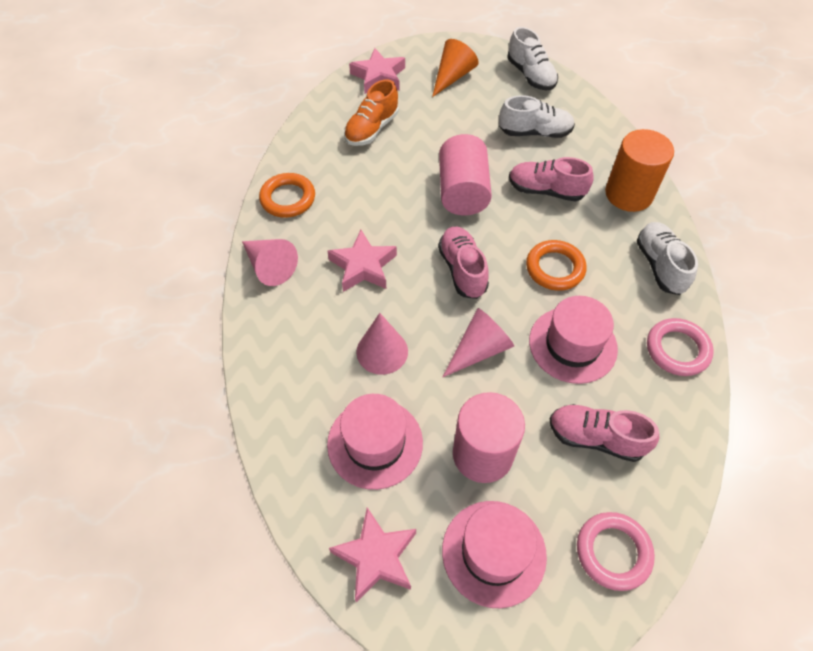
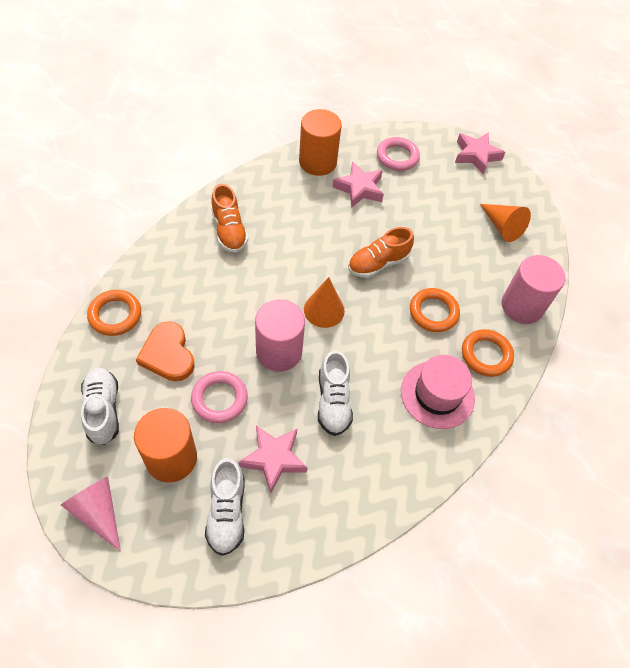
orange cone: [432,39,479,97] = 1 -> [304,277,345,328] [480,204,531,242] = 2
orange cylinder: [605,129,674,212] = 1 -> [134,408,197,483] [299,109,342,176] = 2
orange heart: none = 0 -> [136,321,195,381] = 1
orange ring: [259,173,315,218] [526,240,586,291] = 2 -> [87,290,141,336] [410,288,460,332] [462,329,514,377] = 3
orange shoe: [344,79,399,146] = 1 -> [211,184,248,253] [348,227,414,278] = 2
pink cone: [242,239,298,286] [356,313,408,375] [443,308,514,377] = 3 -> [61,476,121,552] = 1
pink hat: [327,394,423,490] [442,501,547,608] [529,296,618,384] = 3 -> [401,355,475,429] = 1
pink shoe: [438,227,489,299] [509,157,594,202] [550,404,659,462] = 3 -> none = 0

